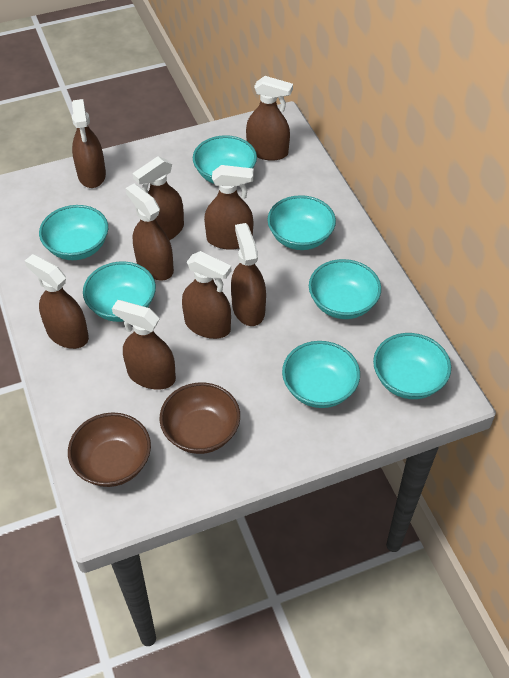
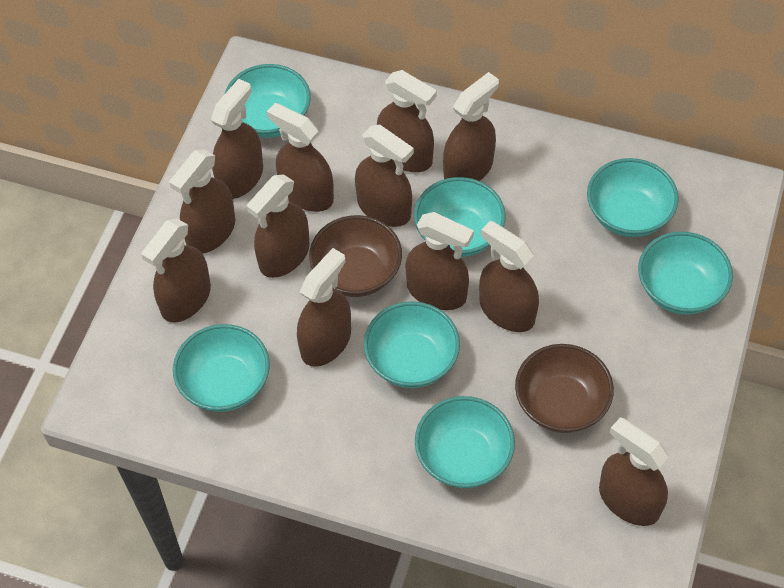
brown spray bottle: [25,254,89,349] [72,99,106,188] [112,300,176,390] [125,184,174,280] [132,156,184,240] [182,251,231,339] [204,165,254,250] [231,223,266,326] [246,76,293,161] = 9 -> [141,219,211,322] [169,149,235,254] [211,79,263,199] [247,174,310,278] [267,103,334,212] [297,248,351,367] [355,125,414,227] [377,70,437,172] [405,212,474,310] [443,72,499,181] [479,221,539,332] [599,417,669,526] = 12

